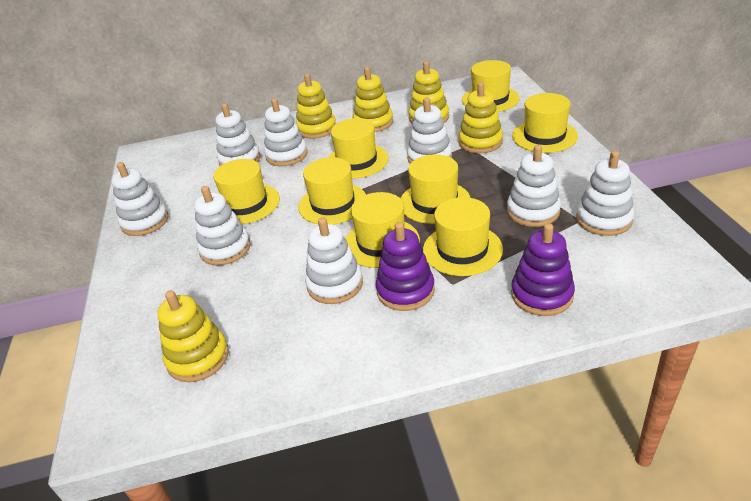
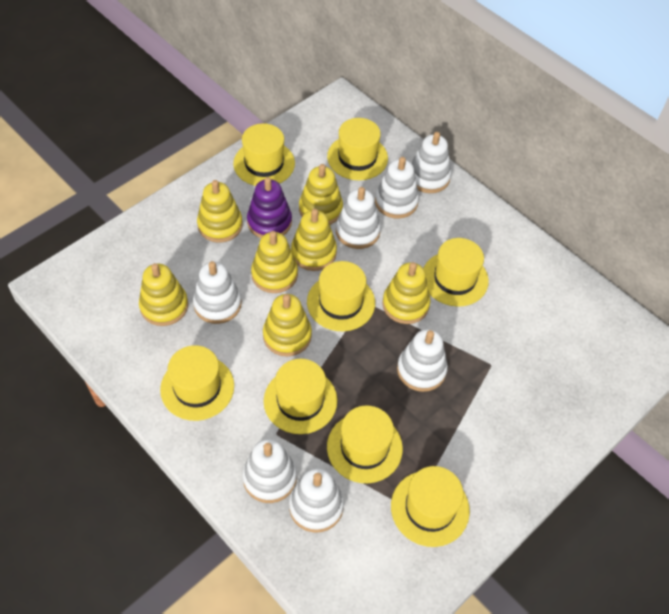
purple stacking toy: [376,222,435,311] [511,223,575,316] = 2 -> [247,177,292,238] = 1
white stacking toy: [112,162,168,236] [194,186,251,266] [216,103,261,166] [264,98,308,166] [305,217,363,304] [407,98,452,164] [507,145,561,227] [576,151,634,236] = 8 -> [193,261,242,324] [242,439,297,503] [289,468,344,532] [336,187,381,249] [375,157,419,219] [397,329,448,392] [411,132,451,193] = 7
yellow stacking toy: [157,290,229,382] [296,73,336,139] [353,67,393,132] [408,61,449,123] [458,82,503,153] = 5 -> [139,263,188,326] [197,180,243,242] [251,231,298,293] [263,294,312,357] [291,209,337,271] [299,164,343,225] [382,262,430,324] = 7

